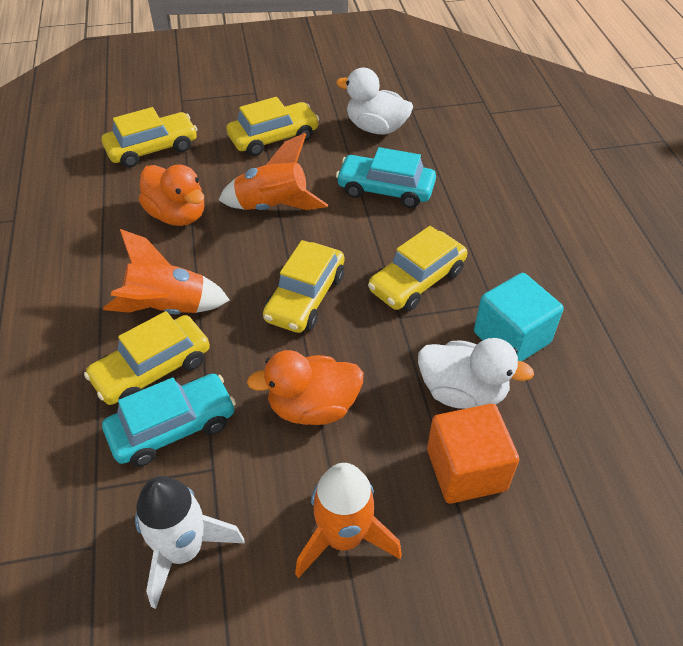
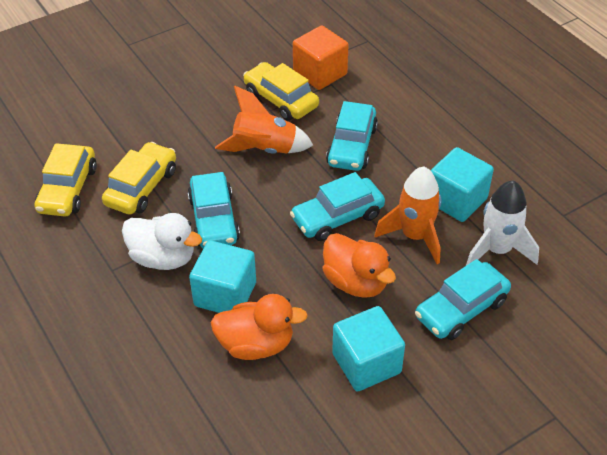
orange rocket: [103,229,229,314] [219,133,328,210] [295,463,402,578] = 3 -> [215,85,313,154] [374,167,441,264] = 2
turquoise car: [102,374,236,467] [336,147,436,208] = 2 -> [188,172,240,248] [290,172,385,241] [326,101,378,171] [415,259,511,340] = 4
turquoise cube: [474,273,564,361] = 1 -> [189,240,256,313] [332,306,405,392] [431,147,494,222] = 3
white duck: [336,68,413,134] [418,338,534,409] = 2 -> [122,213,202,270] = 1
yellow car: [84,311,210,405] [102,107,198,168] [227,97,319,156] [263,240,344,333] [368,226,467,311] = 5 -> [34,143,97,216] [102,142,176,215] [243,62,319,121] = 3

